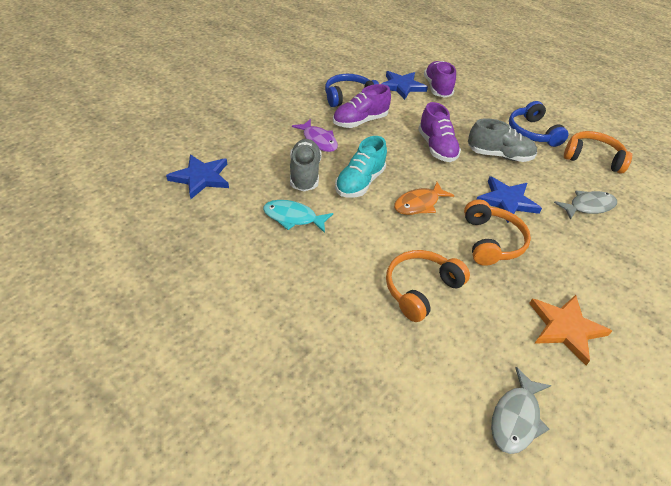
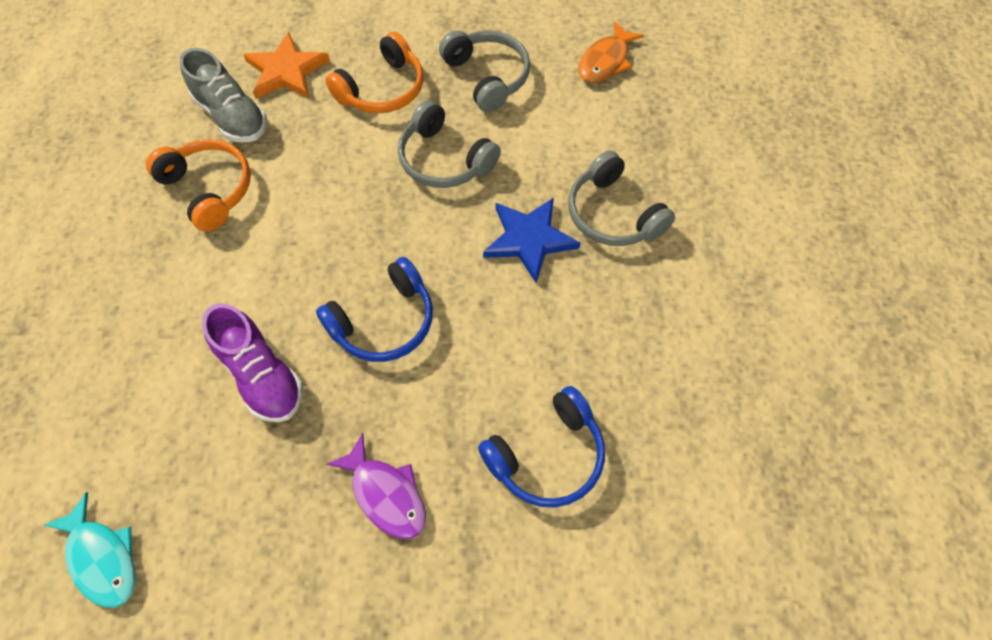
blue star: [166,155,229,199] [381,71,428,100] [476,176,542,223] = 3 -> [483,197,581,283] = 1
grey fish: [491,367,551,454] [554,190,617,220] = 2 -> none = 0
grey headphones: none = 0 -> [398,100,501,188] [439,30,530,112] [569,151,675,246] = 3
grey shoe: [290,139,322,191] [468,118,537,162] = 2 -> [180,48,267,143] = 1
orange headphones: [386,250,470,322] [464,199,531,266] [564,131,632,174] = 3 -> [146,139,251,232] [325,32,424,113] = 2
purple shoe: [333,84,391,128] [418,102,461,162] [424,61,456,98] = 3 -> [202,303,303,422] = 1
turquoise shoe: [335,136,387,198] = 1 -> none = 0

